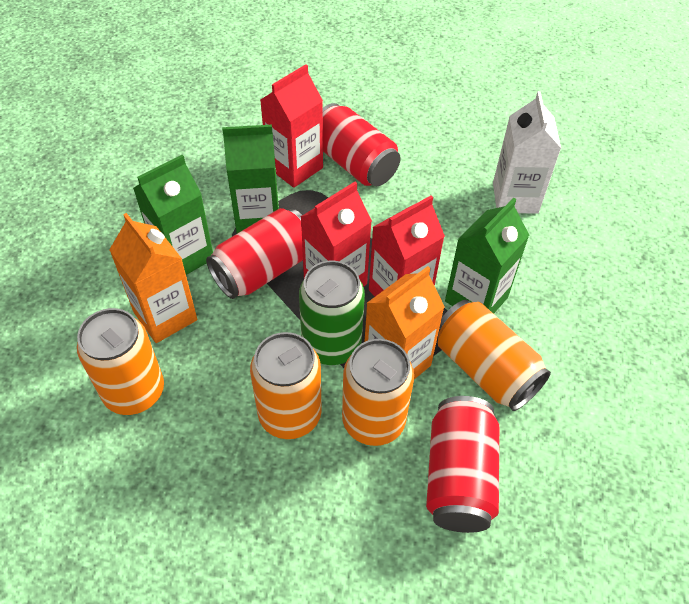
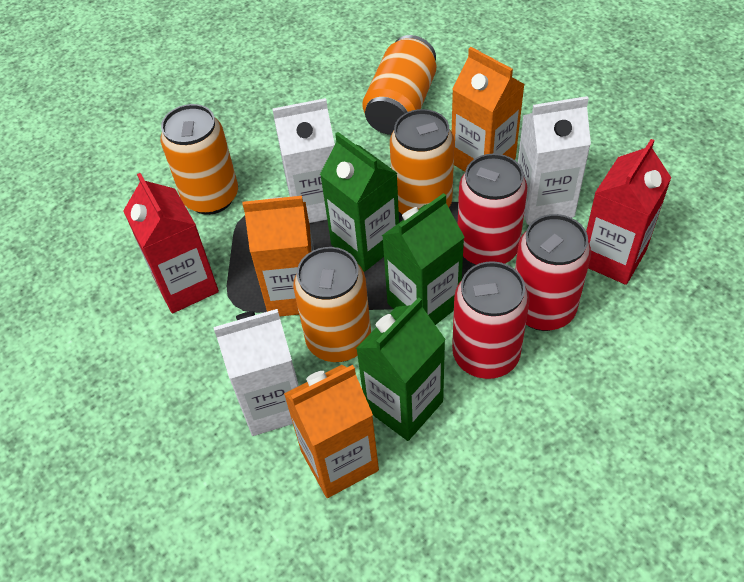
green can: [299,261,365,365] = 1 -> none = 0
orange carton: [109,213,197,343] [364,266,444,379] = 2 -> [243,196,314,317] [284,365,379,498] [452,47,525,171] = 3
red carton: [260,64,323,188] [301,182,372,287] [369,196,445,297] = 3 -> [123,173,219,313] [586,139,672,285] = 2
white carton: [493,91,561,214] = 1 -> [213,309,299,436] [272,98,335,223] [518,96,591,225] = 3

